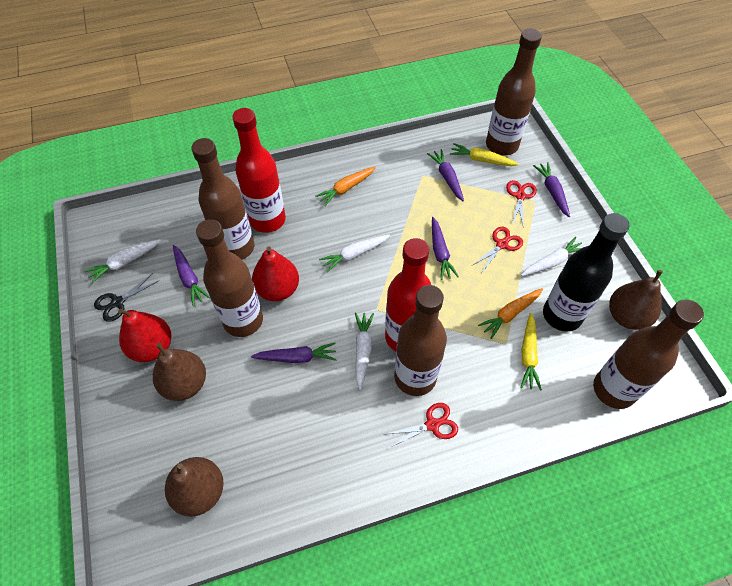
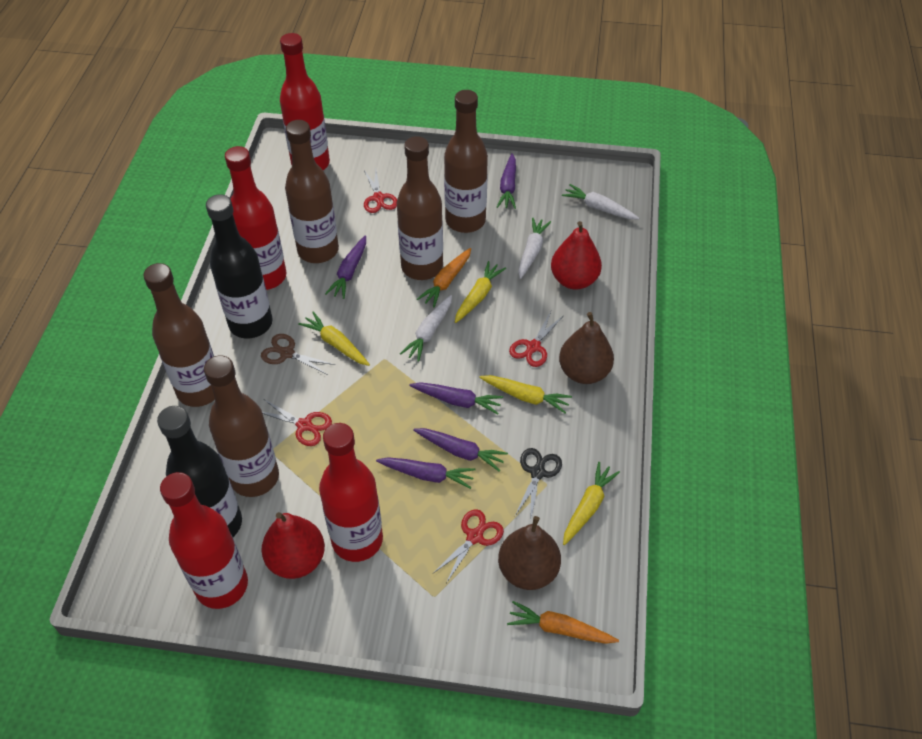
black bottle: [543,213,630,331] = 1 -> [157,406,242,537] [206,194,273,339] = 2
brown pear: [153,343,206,401] [165,457,224,517] [609,270,663,330] = 3 -> [498,516,561,590] [559,312,614,384] = 2
brown scissors: none = 0 -> [261,334,335,375] = 1
red bottle: [232,108,286,233] [385,238,431,352] = 2 -> [160,472,248,609] [225,146,287,290] [280,33,330,170] [319,423,383,562] = 4
red scissors: [386,403,458,448] [473,227,523,272] [506,180,537,225] = 3 -> [262,399,332,446] [364,170,397,213] [432,509,504,583] [509,311,564,367] = 4
white carrot: [84,239,160,284] [319,234,390,273] [355,312,374,390] [521,237,582,276] = 4 -> [400,295,452,362] [519,218,551,279] [562,184,639,219] = 3
yellow carrot: [450,143,519,166] [520,313,542,391] = 2 -> [298,312,370,366] [455,261,506,323] [479,375,572,413] [563,462,620,545] = 4

